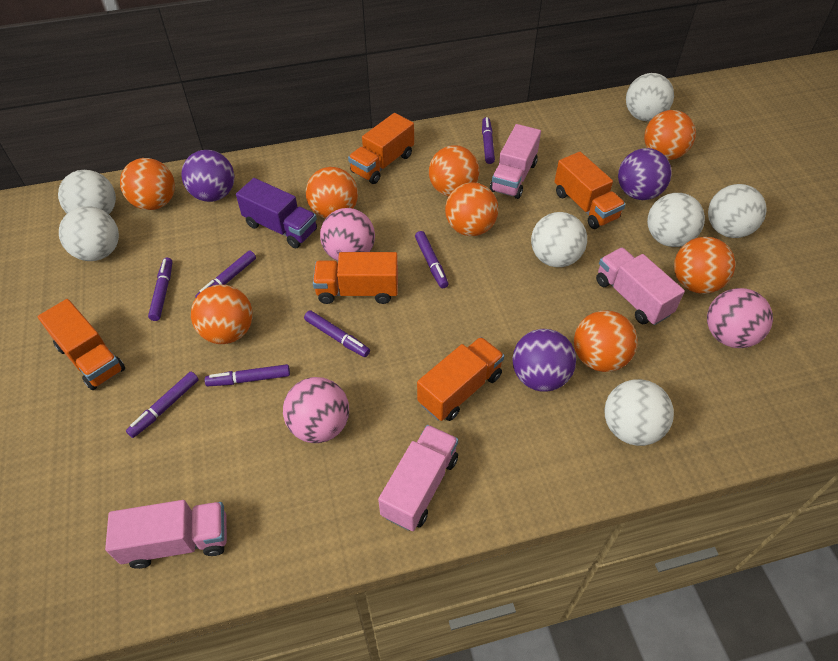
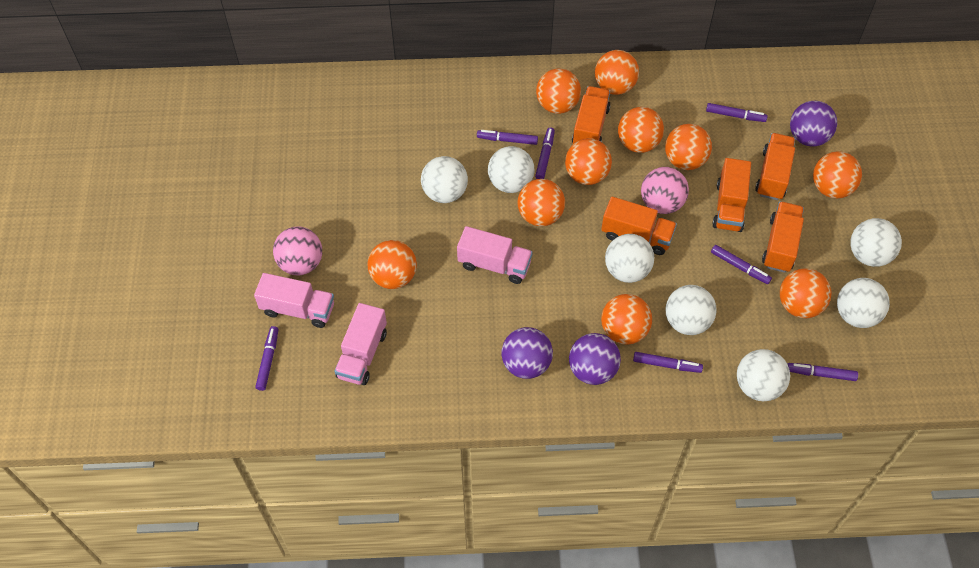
orange ball: [120,158,175,210] [191,285,253,344] [306,167,358,219] [429,145,479,197] [445,182,499,236] [574,310,638,372] [644,110,696,160] [674,237,735,294] = 8 -> [367,240,417,289] [518,179,565,226] [536,69,581,114] [565,138,612,185] [595,50,639,95] [601,294,652,345] [618,107,664,153] [665,124,712,170] [780,268,831,318] [813,151,862,199] = 10
pink ball: [283,377,349,443] [320,208,375,261] [707,288,773,348] = 3 -> [273,226,322,275] [641,167,689,214] = 2
pink truck: [105,500,227,569] [378,425,458,531] [490,124,541,199] [596,247,685,325] = 4 -> [254,273,334,328] [334,303,387,385] [457,226,533,284] = 3
purple truck: [236,178,317,248] = 1 -> none = 0

